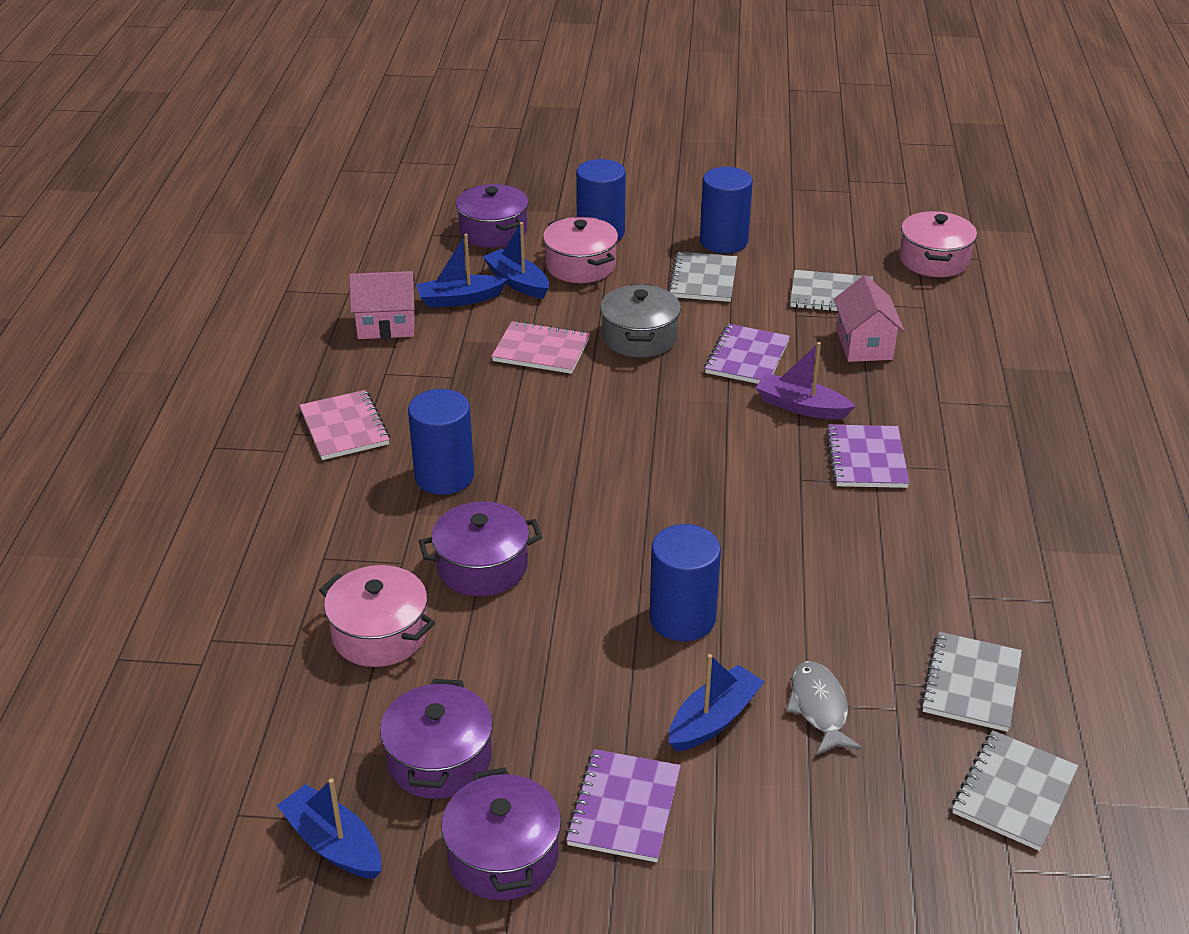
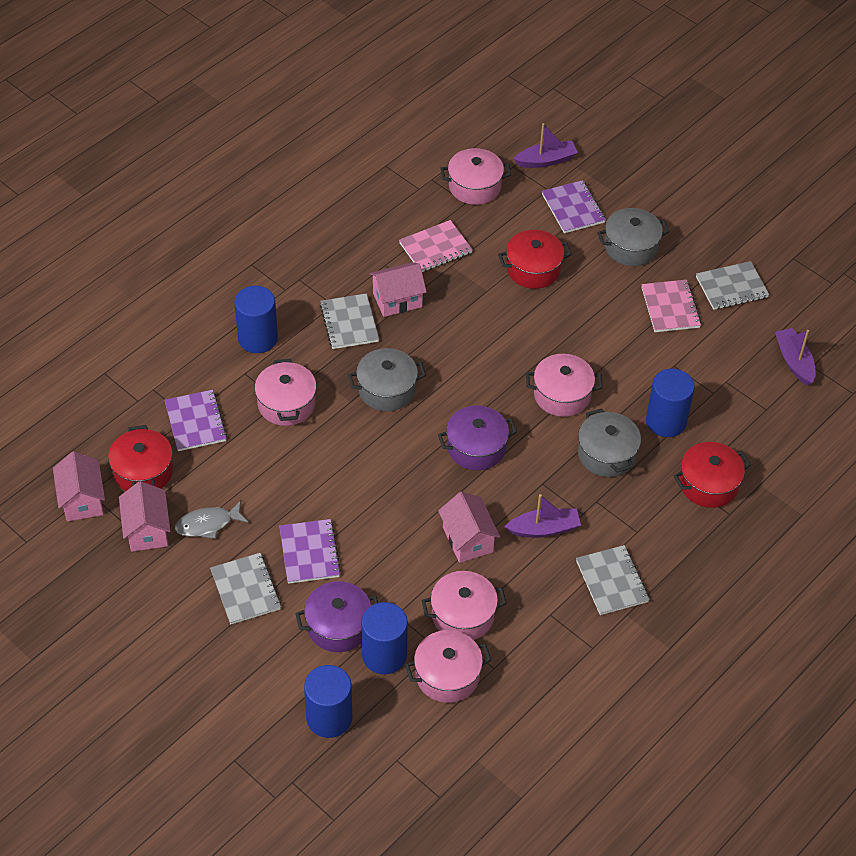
blue boat: [277,779,381,879] [416,234,508,308] [483,222,549,299] [669,654,765,751] = 4 -> none = 0
grey pot: [600,284,681,358] = 1 -> [348,348,426,411] [578,408,641,477] [597,208,670,266] = 3
pink house: [349,271,415,339] [834,275,905,362] = 2 -> [53,451,105,522] [119,481,170,552] [369,262,427,317] [438,492,500,563] = 4
pink pot: [319,565,435,667] [543,217,618,283] [899,211,977,277] = 3 -> [255,359,317,426] [405,630,491,703] [422,571,507,640] [441,148,511,205] [526,354,602,417] = 5
purple boat: [756,342,856,419] = 1 -> [505,494,581,538] [514,123,578,168] [775,328,816,386] = 3
purple pot: [380,679,493,799] [419,502,542,596] [441,768,561,900] [456,184,528,248] = 4 -> [295,581,378,652] [438,405,517,470] = 2
red pot: none = 0 -> [108,425,173,491] [498,230,572,289] [673,442,751,508] = 3

